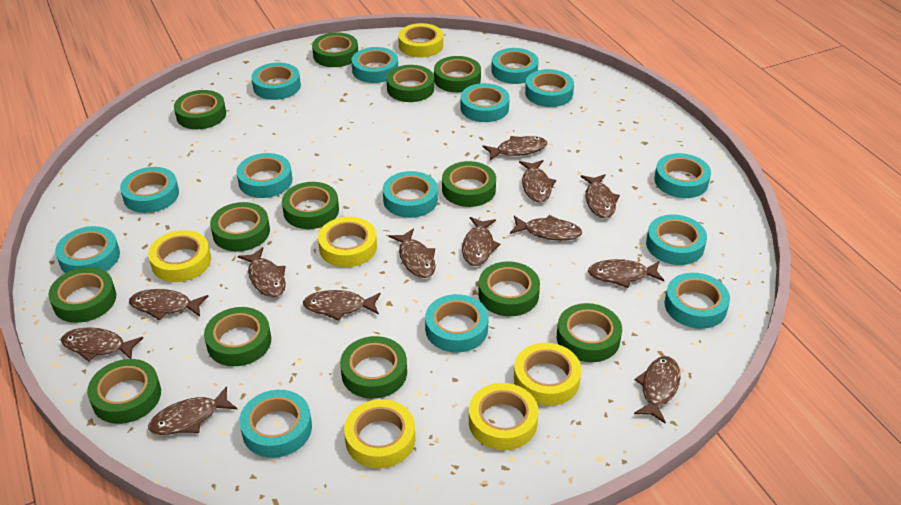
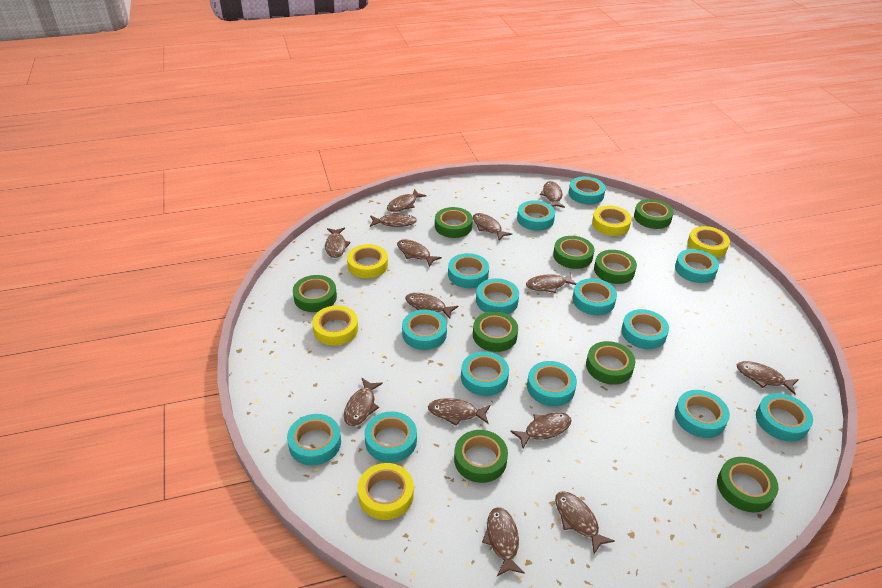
brown fish: [61,327,143,362] [129,289,208,320] [148,386,237,435] [238,247,286,297] [303,290,381,321] [389,229,435,278] [462,217,500,266] [483,136,547,161] [510,215,582,241] [519,160,556,203] [581,174,620,218] [588,259,664,288] [634,356,680,424] = 13 -> [325,228,351,258] [344,378,383,426] [370,212,417,227] [387,189,426,212] [397,239,442,267] [405,293,458,319] [428,398,491,426] [473,213,512,240] [482,507,525,576] [510,412,572,448] [526,273,577,293] [540,181,565,208] [555,491,615,554] [737,361,799,395] = 14
green tape: [48,267,116,323] [87,359,161,424] [174,90,226,129] [204,307,271,366] [210,202,270,252] [282,182,339,229] [312,32,358,67] [340,336,407,399] [387,65,434,102] [434,56,481,93] [442,161,496,207] [478,261,540,316] [557,303,622,362] = 13 -> [293,275,337,312] [435,207,473,238] [454,430,508,483] [473,311,518,352] [553,236,594,269] [586,341,635,385] [594,250,637,284] [634,199,674,229] [717,457,779,512] = 9
yellow tape: [148,230,211,282] [318,217,377,267] [344,399,415,468] [398,23,443,57] [469,383,538,450] [514,343,581,406] = 6 -> [312,305,358,346] [347,244,388,278] [358,463,414,520] [592,205,632,236] [687,226,730,258] = 5

